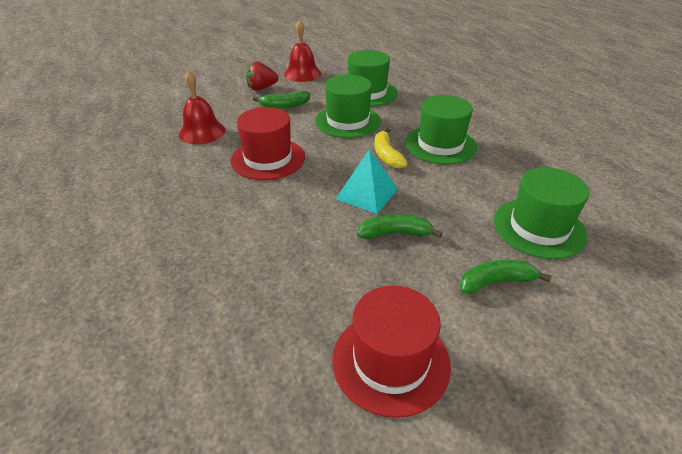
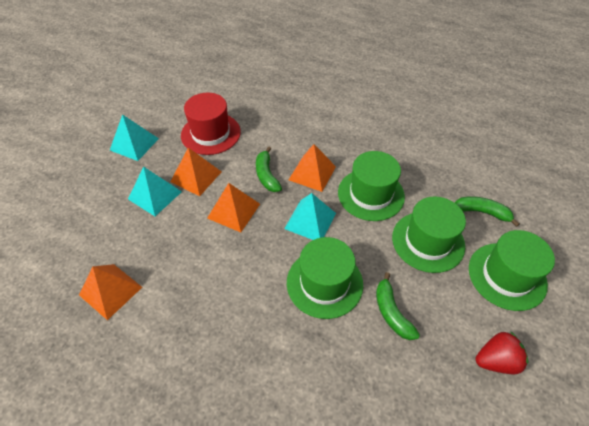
orange pyramid: none = 0 -> [79,264,142,320] [170,148,221,196] [207,183,260,232] [289,144,336,192] = 4
red bell: [179,70,225,144] [284,20,321,82] = 2 -> none = 0
red hat: [230,107,305,180] [332,286,451,418] = 2 -> [181,92,241,155] = 1
turquoise pyramid: [336,149,398,214] = 1 -> [110,114,159,161] [128,167,182,216] [284,193,336,240] = 3
yellow banana: [374,128,408,169] = 1 -> none = 0

